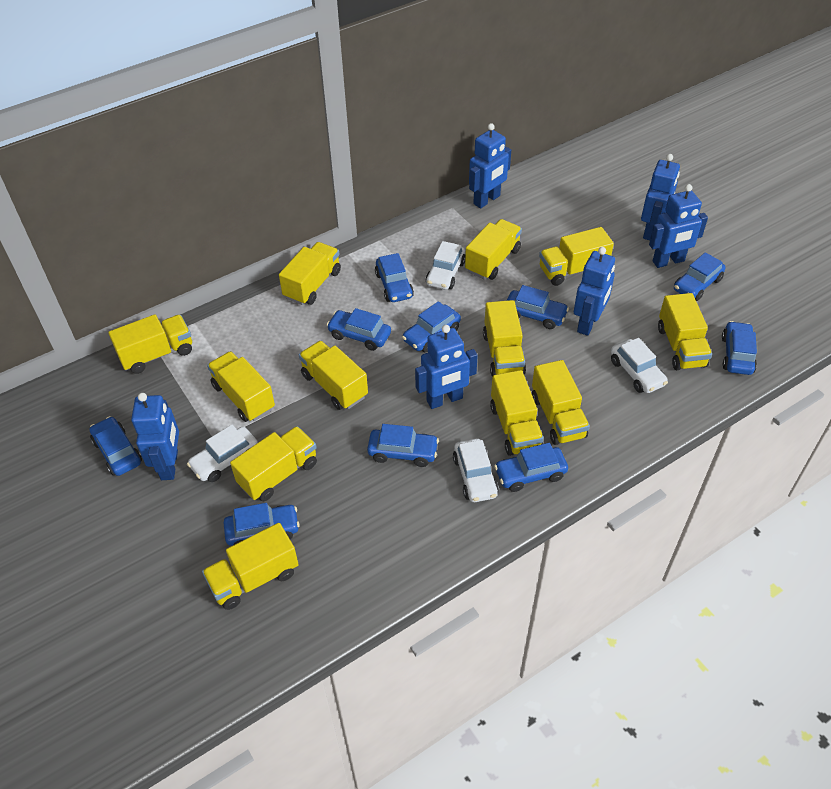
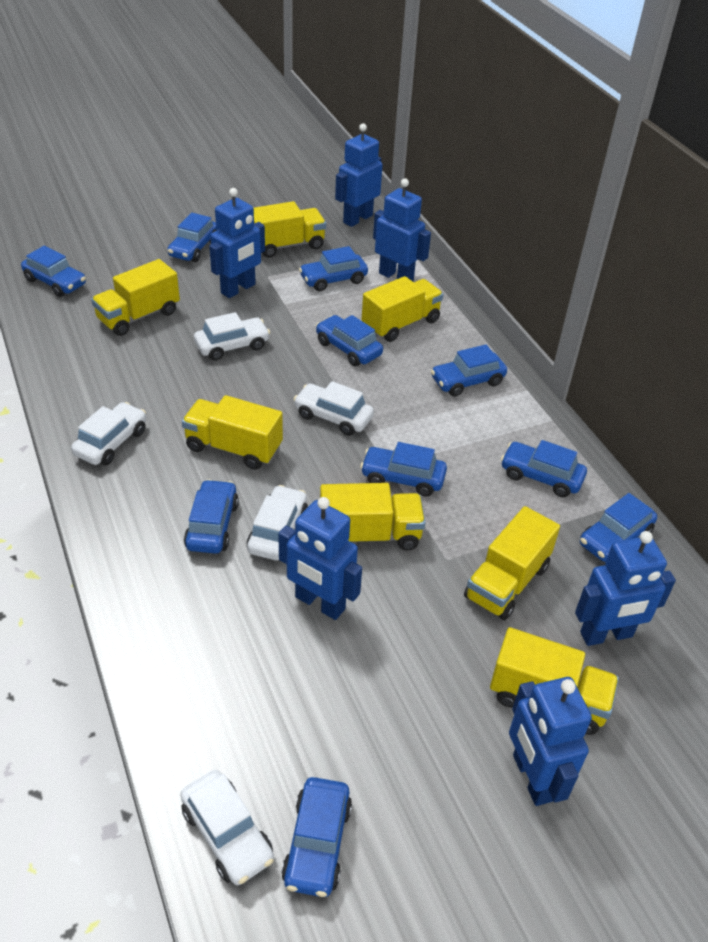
white car: [187,425,258,482] [426,241,465,290] [453,439,499,502] [611,338,668,393] = 4 -> [71,402,146,466] [180,770,274,885] [194,312,270,361] [247,485,308,560] [294,381,374,436] = 5
yellow truck: [108,314,192,374] [202,523,299,610] [207,351,275,422] [230,426,317,501] [279,242,341,305] [299,341,368,410] [465,219,522,280] [483,300,526,376] [490,370,544,456] [532,360,590,445] [539,227,614,286] [658,293,712,370] = 12 -> [91,259,180,336] [182,395,283,470] [254,201,326,258] [320,483,425,551] [362,276,443,342] [464,506,560,620] [490,627,619,735] = 7

